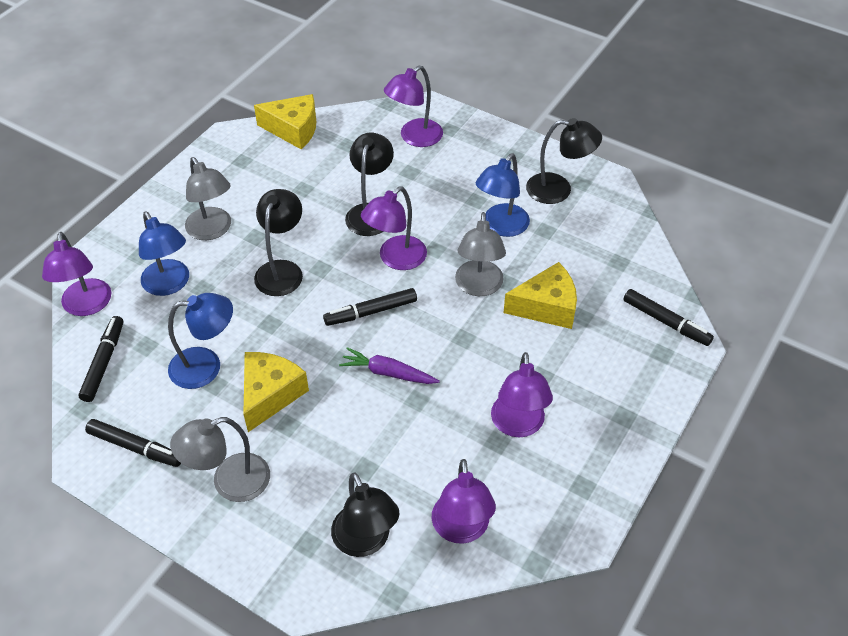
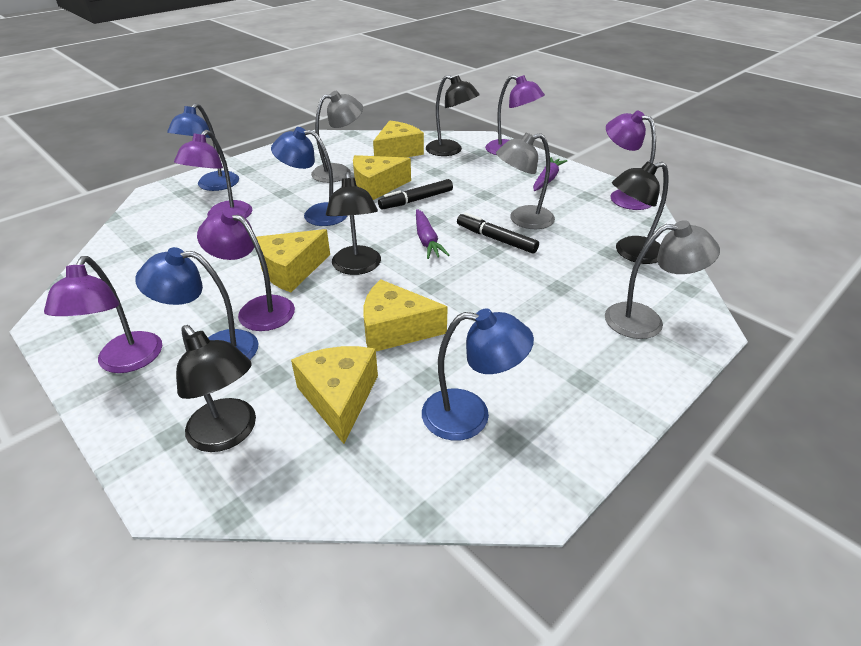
black marker: [78,316,124,402] [85,419,181,467] [323,288,417,326] [623,289,714,346] = 4 -> [378,179,453,210] [457,212,539,254] = 2
blue lamp: [139,212,189,296] [168,293,233,389] [476,153,530,237] = 3 -> [135,247,258,360] [167,103,239,191] [271,127,347,226] [422,308,534,441] = 4
purple carrot: [339,347,440,384] = 1 -> [416,209,449,259] [533,157,567,191] = 2
yellow cheese: [243,352,309,432] [254,94,316,149] [503,262,577,329] = 3 -> [256,229,330,292] [291,346,378,444] [353,155,411,200] [363,279,448,351] [373,121,424,157] = 5

